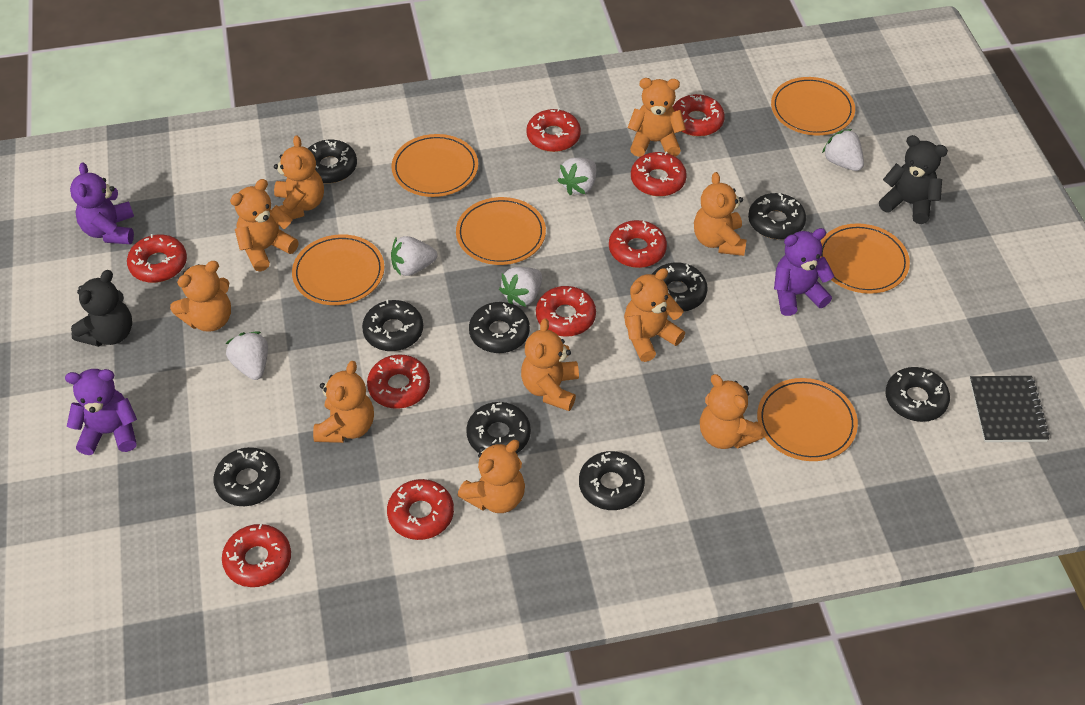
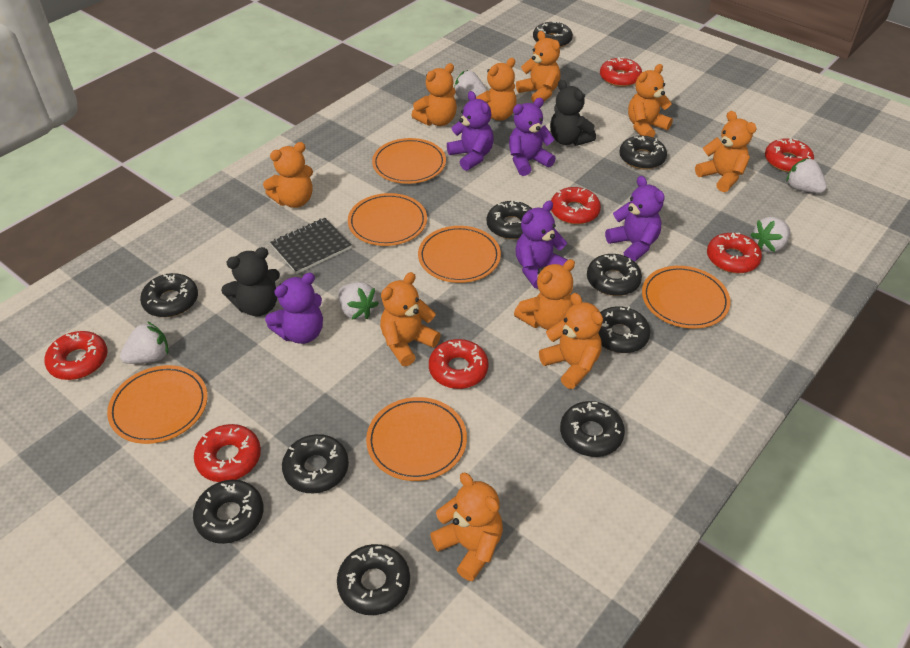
black donut: [214,447,280,506] [307,140,357,183] [362,300,423,351] [466,402,531,454] [469,302,530,353] [579,451,645,510] [652,262,708,312] [748,193,806,239] [886,367,950,422] = 9 -> [140,273,198,317] [193,480,264,544] [282,434,349,493] [337,544,410,615] [487,201,532,239] [533,21,573,48] [560,401,625,457] [587,254,642,296] [598,306,650,353] [619,136,667,170] = 10
purple teddy bear: [65,369,137,455] [70,162,134,244] [774,228,834,316] = 3 -> [265,273,323,344] [447,91,494,171] [509,98,556,176] [515,200,567,289] [605,176,665,262] = 5
red donut: [127,234,187,283] [222,524,291,587] [367,354,430,409] [387,479,454,540] [526,108,581,152] [536,286,596,337] [609,220,667,268] [631,152,687,196] [673,94,725,137] = 9 -> [44,331,108,380] [194,424,261,482] [429,339,488,389] [551,187,601,224] [600,57,642,87] [707,233,762,273] [765,138,814,172] = 7

